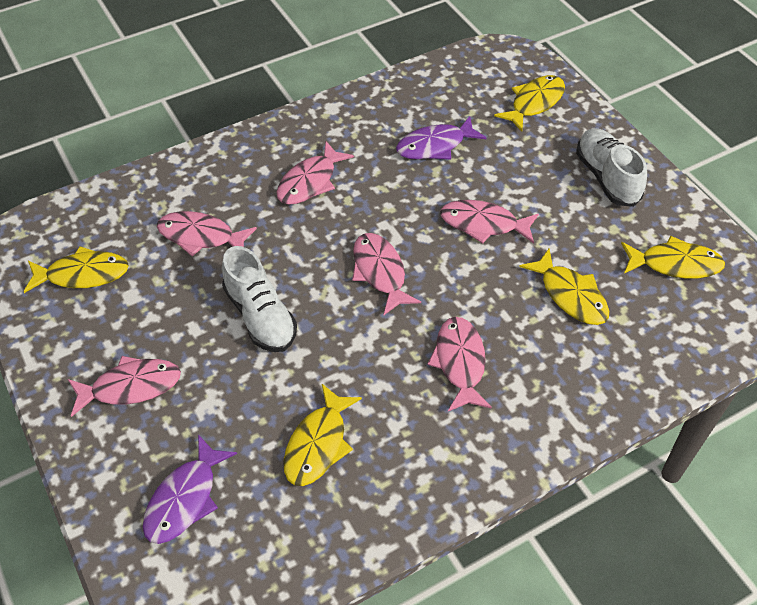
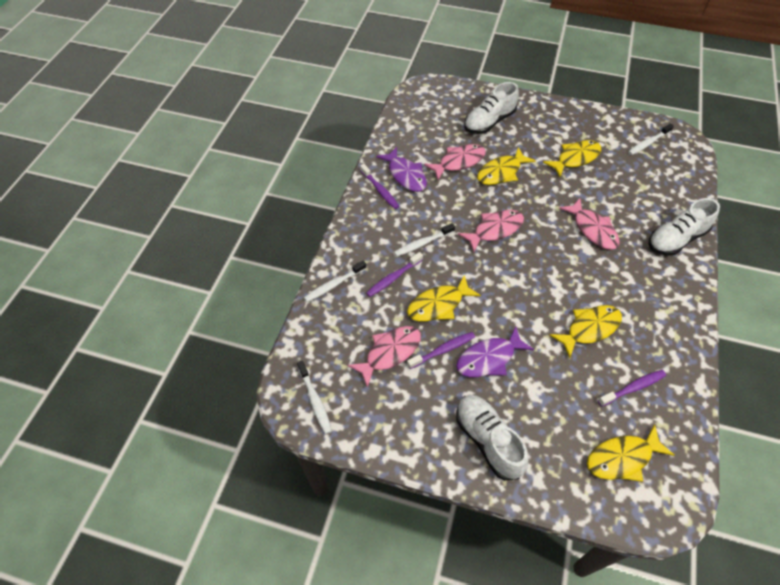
pink fish: [68,356,181,417] [157,211,257,256] [276,141,354,205] [352,233,421,315] [428,317,492,411] [440,200,539,244] = 6 -> [347,326,421,388] [424,144,486,180] [458,210,524,252] [559,198,620,250] = 4
purple toothbrush: none = 0 -> [360,164,399,209] [366,252,423,297] [407,332,475,369] [598,370,666,406] = 4
white shoe: [222,246,297,352] [576,128,647,207] = 2 -> [456,395,529,480] [464,82,519,134] [649,198,720,256] = 3
white toothbrush: none = 0 -> [297,361,332,434] [304,261,366,302] [394,223,455,257] [628,123,674,155] = 4

